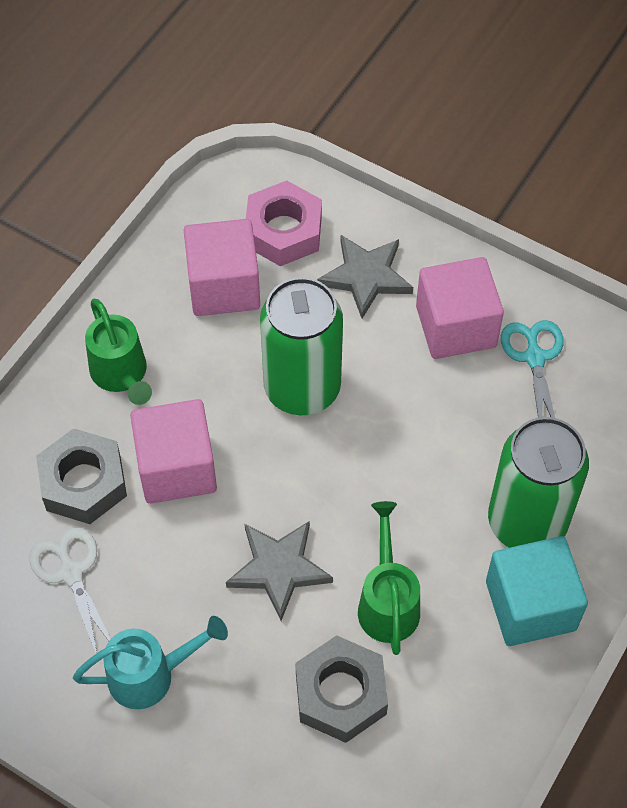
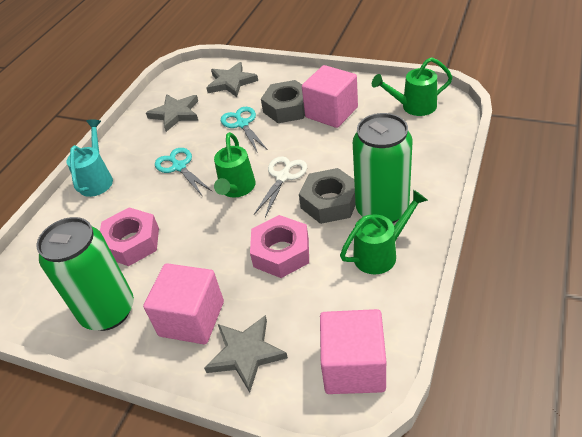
green watering can: [85,299,152,405] [358,501,420,655] = 2 -> [214,132,256,197] [340,190,428,274] [372,57,453,116] = 3
grey star: [226,521,333,621] [317,235,413,319] = 2 -> [146,94,198,132] [204,315,288,393] [206,62,258,97] = 3
pink nut: [246,181,322,266] = 1 -> [100,207,159,266] [250,215,309,278] = 2
turquoise cube: [486,536,588,646] = 1 -> none = 0
turquoise scissors: [501,320,564,418] = 1 -> [155,148,213,195] [221,107,268,153] = 2

